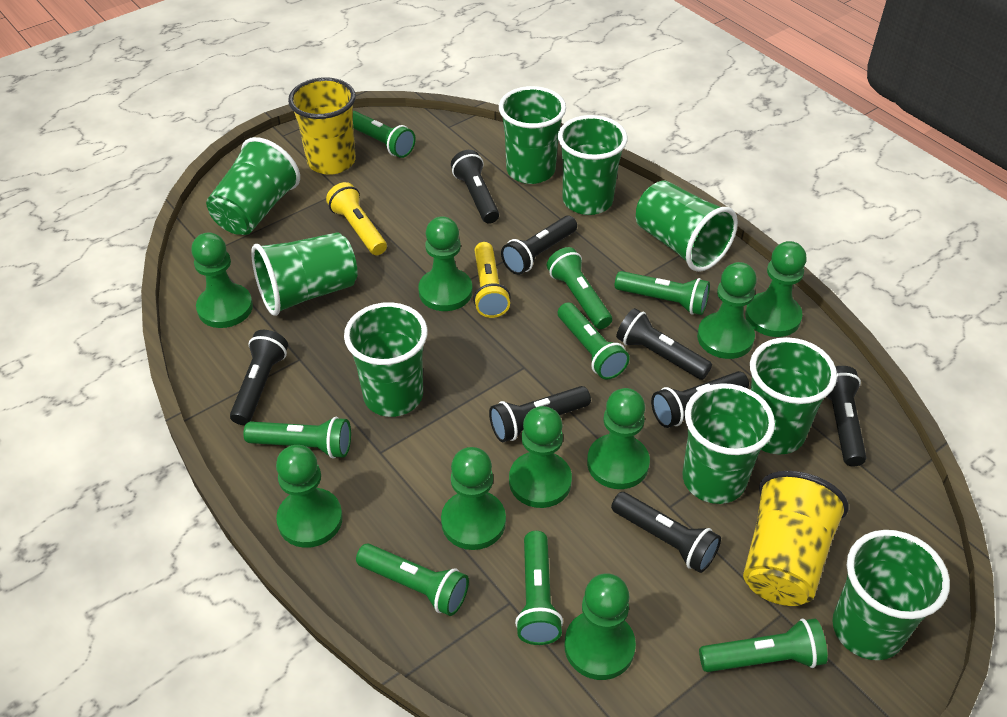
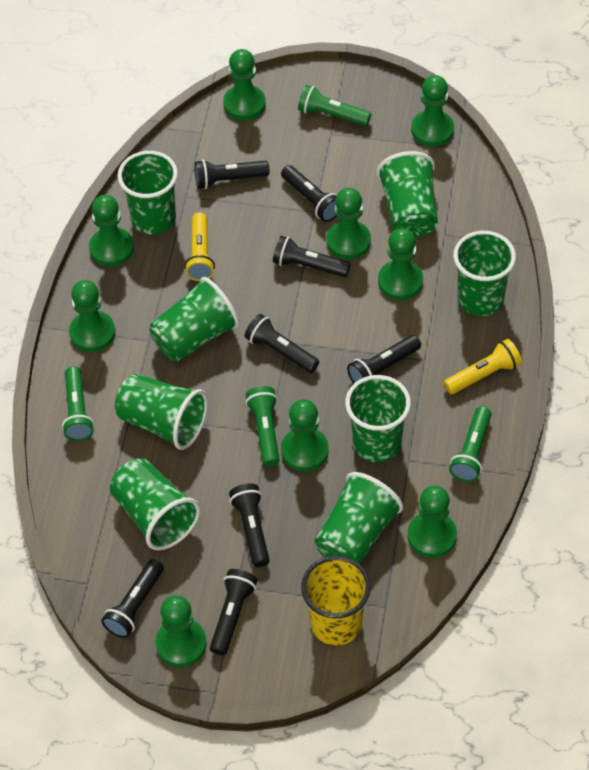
green cup: [206,137,300,235] [251,232,357,316] [344,302,428,417] [499,86,566,184] [558,115,627,215] [636,181,738,272] [682,383,775,504] [750,337,837,455] [832,530,950,660] = 9 -> [110,458,200,550] [115,374,208,450] [118,151,178,234] [149,277,239,362] [315,472,403,564] [345,375,411,462] [377,151,438,238] [454,231,516,316] = 8
green flashlight: [243,417,351,459] [353,111,416,158] [356,544,469,616] [515,531,563,645] [547,247,612,329] [558,302,630,380] [615,271,710,315] [699,618,828,672] = 8 -> [62,366,94,441] [246,386,279,467] [298,85,371,126] [449,406,492,482] = 4
yellow cup: [288,77,356,175] [743,471,849,606] = 2 -> [301,556,371,645] = 1

